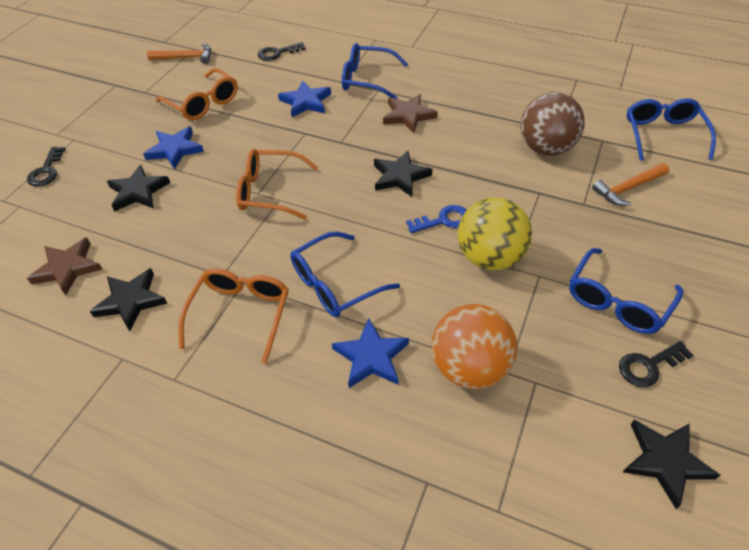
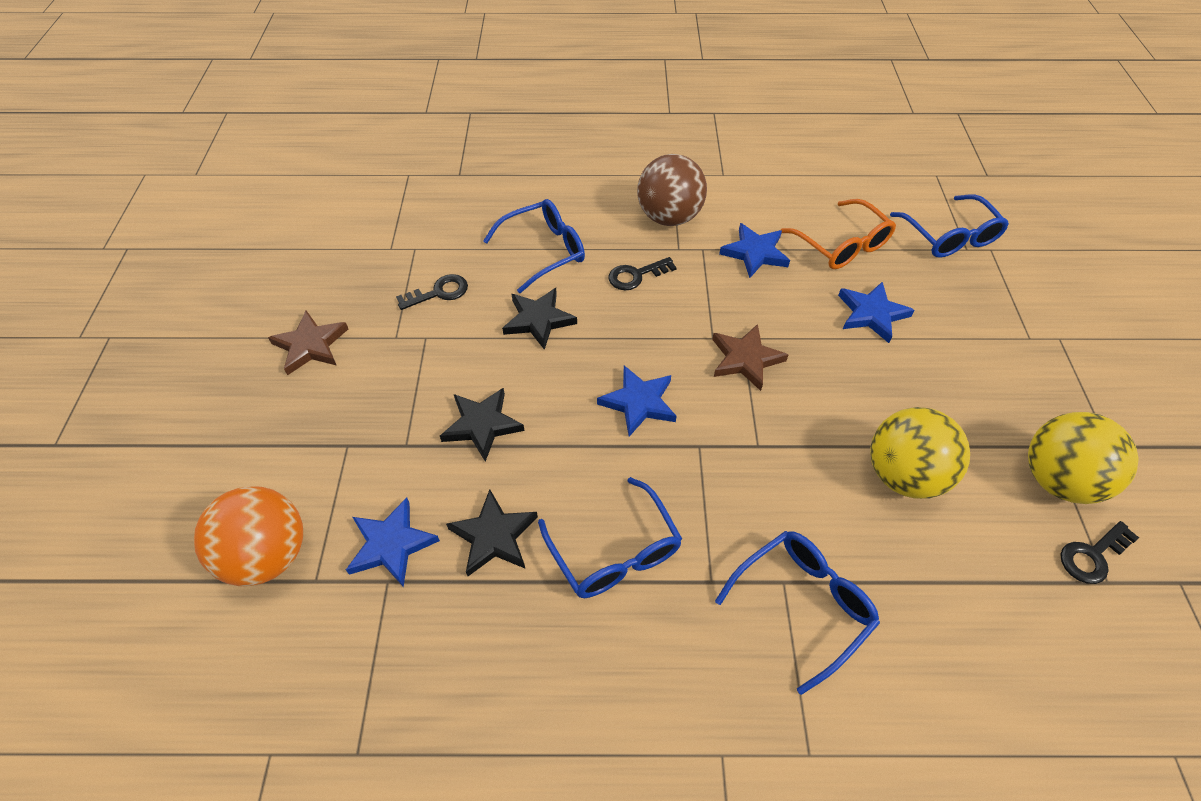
black star: [90,268,167,331] [107,165,170,211] [374,151,432,197] [623,420,720,509] = 4 -> [440,387,524,462] [446,489,538,576] [502,288,577,350] = 3
blue key: [406,205,466,233] = 1 -> none = 0
blue star: [143,126,204,169] [278,80,331,117] [332,318,409,388] = 3 -> [346,498,440,587] [597,365,677,437] [719,223,790,278] [838,281,915,343] = 4
orange glasses: [156,68,238,120] [179,268,289,364] [236,149,318,219] = 3 -> [781,199,896,269] = 1
orange hammer: [147,43,211,64] [592,163,669,206] = 2 -> none = 0
yellow ball: [458,197,532,270] = 1 -> [870,407,970,499] [1028,412,1139,504] = 2

